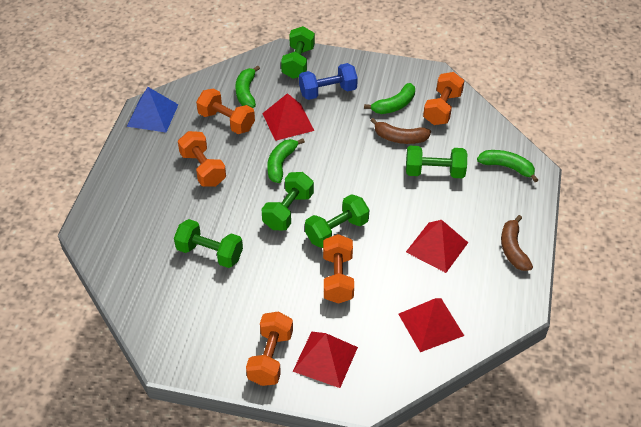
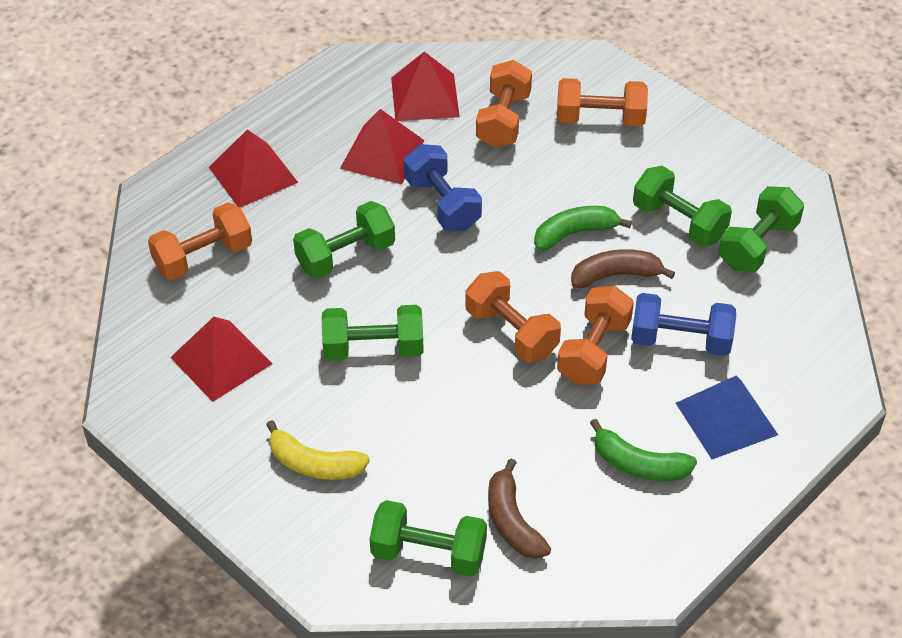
blue dumbbell: [299,63,358,100] = 1 -> [404,144,482,231] [631,293,736,356] = 2
green banana: [235,65,260,108] [267,138,305,183] [364,83,415,114] [477,150,538,182] = 4 -> [534,206,632,251] [590,419,697,481] = 2
yellow banana: none = 0 -> [266,420,370,480] = 1

